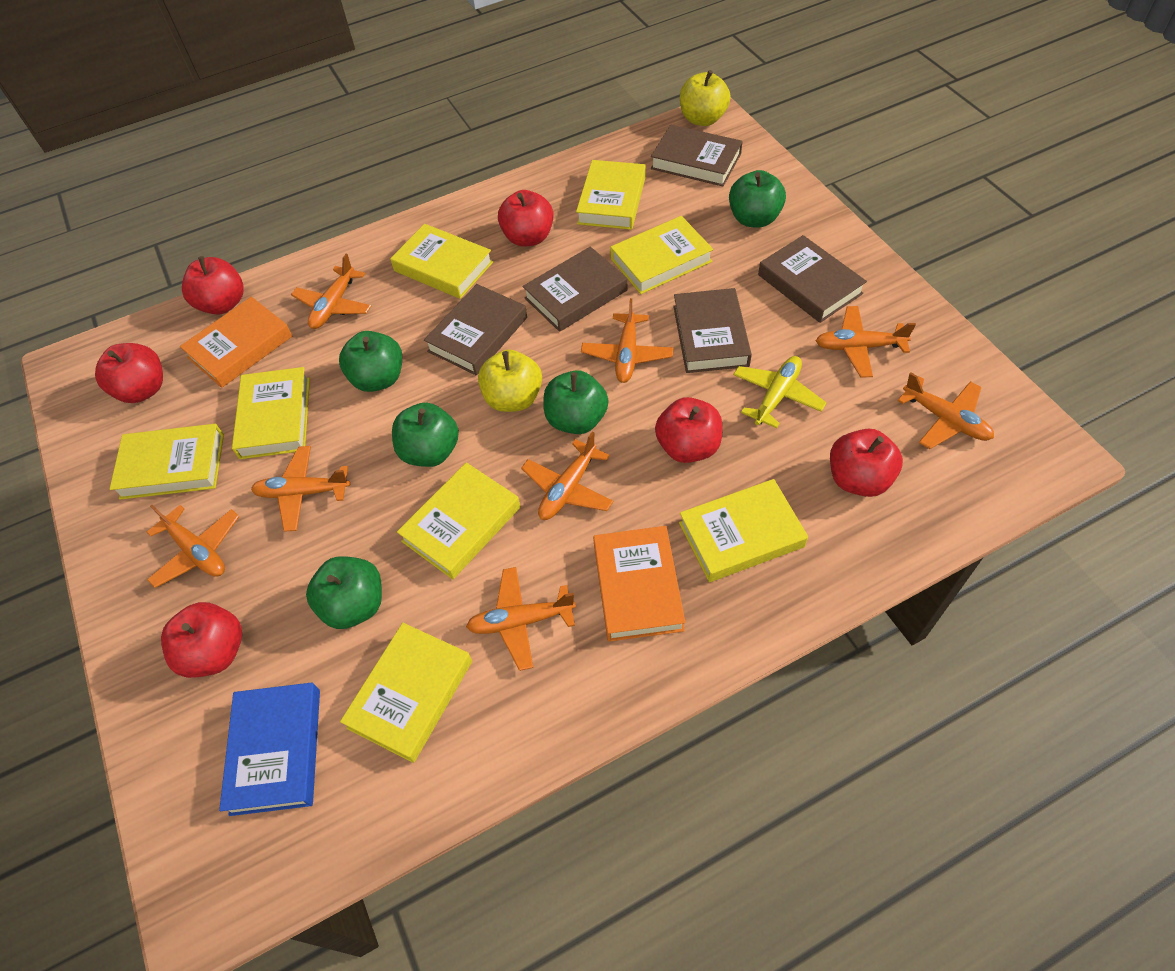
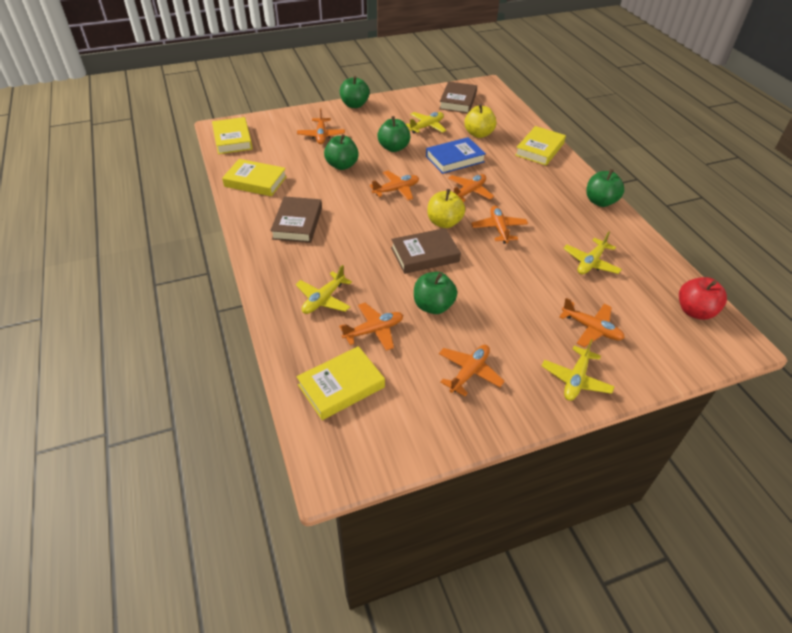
brown book: [424,284,527,375] [522,246,627,332] [651,125,743,187] [673,288,752,373] [758,235,867,323] = 5 -> [270,196,322,243] [391,228,461,274] [439,81,477,113] = 3
orange book: [180,297,292,388] [593,526,685,642] = 2 -> none = 0
orange plane: [147,505,240,588] [251,446,350,532] [291,254,371,329] [466,567,576,671] [521,431,614,520] [581,298,673,383] [816,306,916,378] [898,373,994,449] = 8 -> [297,108,345,144] [339,303,403,351] [370,171,419,201] [439,345,505,396] [448,174,494,202] [471,206,528,244] [559,298,625,347] = 7
red apple: [95,343,163,403] [161,602,242,678] [182,256,244,315] [498,190,554,247] [655,397,722,463] [830,429,903,497] = 6 -> [679,277,727,320] = 1
yellow book: [110,424,224,500] [232,367,310,459] [340,623,472,763] [390,224,493,299] [397,462,521,579] [576,160,646,230] [610,216,713,294] [679,479,808,582] = 8 -> [212,117,253,154] [222,159,287,196] [296,346,385,420] [515,126,566,165] = 4
yellow plane: [733,356,827,428] = 1 -> [295,265,352,314] [406,112,446,133] [542,339,615,401] [563,232,622,275] = 4

